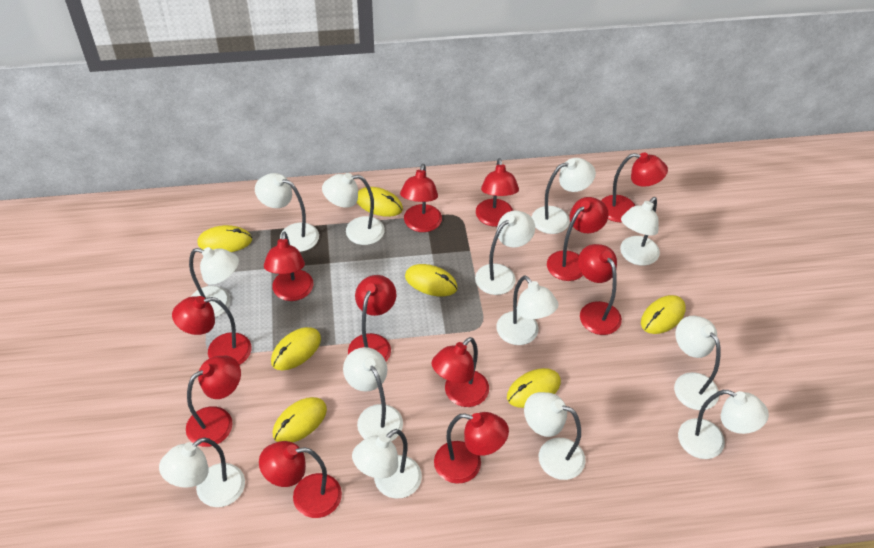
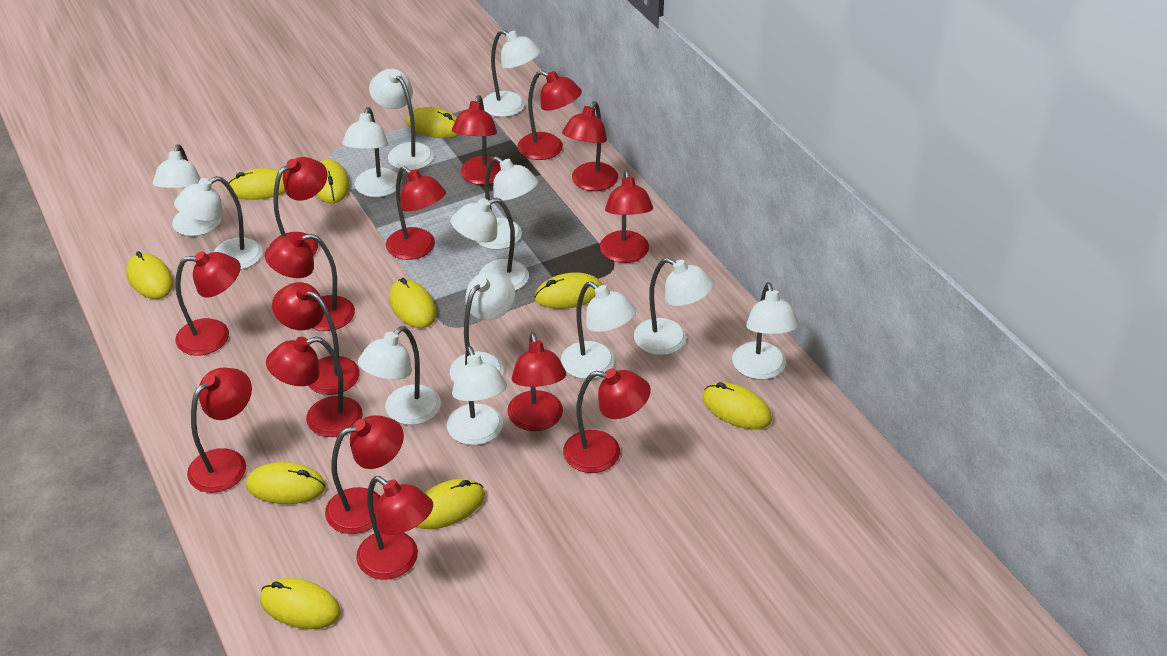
red lamp: [172,296,251,365] [186,356,241,447] [259,441,342,518] [264,231,314,301] [348,275,396,362] [400,164,442,232] [431,337,489,407] [434,412,509,484] [476,158,519,227] [547,197,609,281] [578,244,622,335] [601,152,668,222] = 12 -> [175,251,241,355] [187,368,252,493] [265,232,355,331] [266,337,363,437] [270,157,328,256] [272,282,360,395] [325,415,404,534] [356,476,433,579] [386,166,446,260] [452,95,501,185] [507,332,566,431] [517,70,582,160] [562,101,618,191] [563,368,651,473] [600,170,653,263] = 15
yellow mouse: [197,225,252,252] [271,327,321,370] [273,397,327,443] [357,187,403,217] [405,264,458,296] [507,368,561,408] [641,295,686,334] = 7 -> [126,251,173,299] [227,168,285,200] [246,462,326,504] [260,578,341,629] [316,159,350,203] [389,278,436,328] [406,107,460,138] [416,479,485,529] [535,272,602,309] [703,382,772,429] = 10

